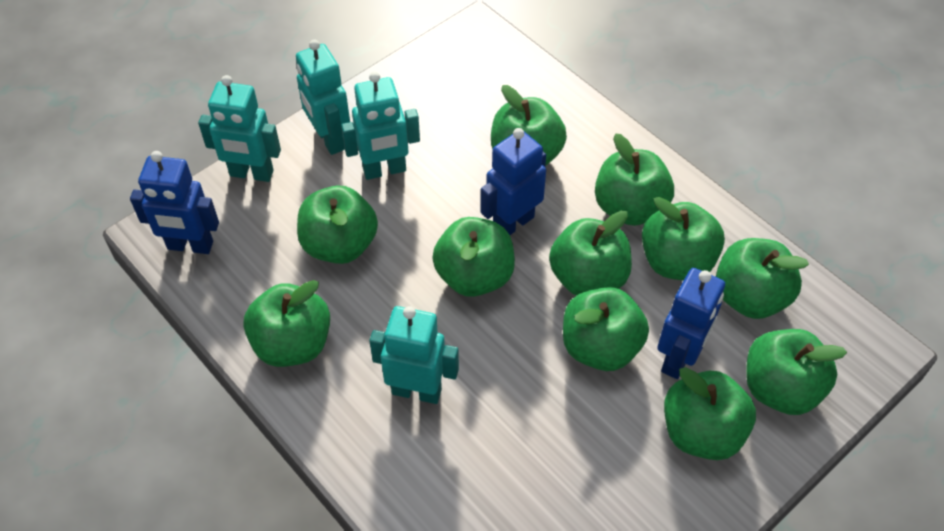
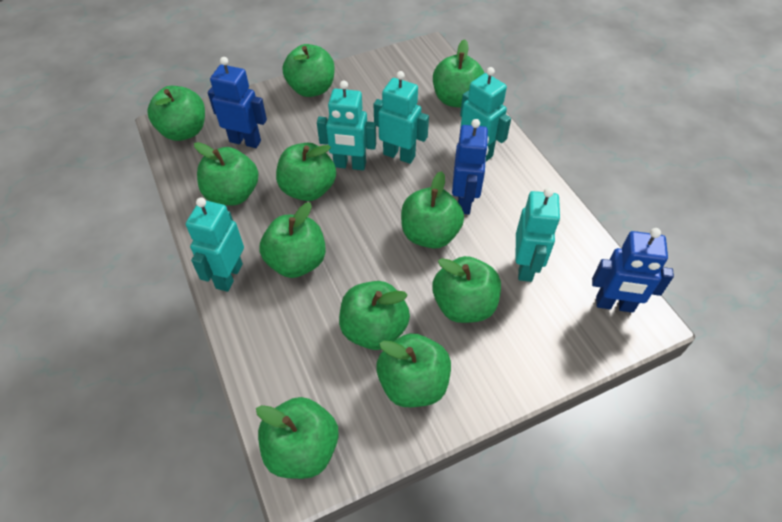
turquoise robot: [198,75,281,182] [296,40,350,155] [341,72,420,180] [369,306,459,404] = 4 -> [186,198,244,292] [317,80,376,170] [374,71,429,164] [460,67,511,161] [516,188,560,282] = 5

